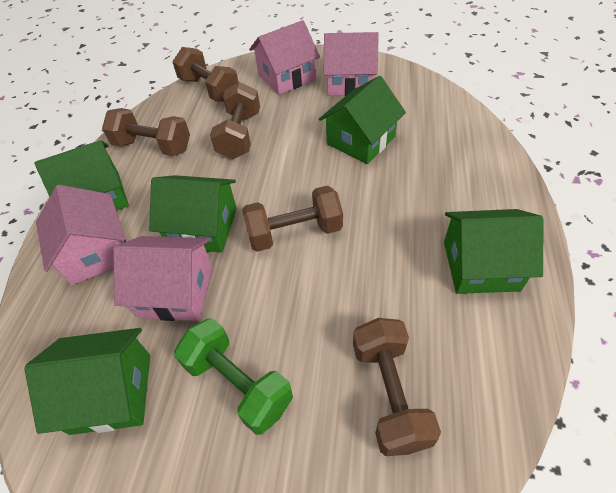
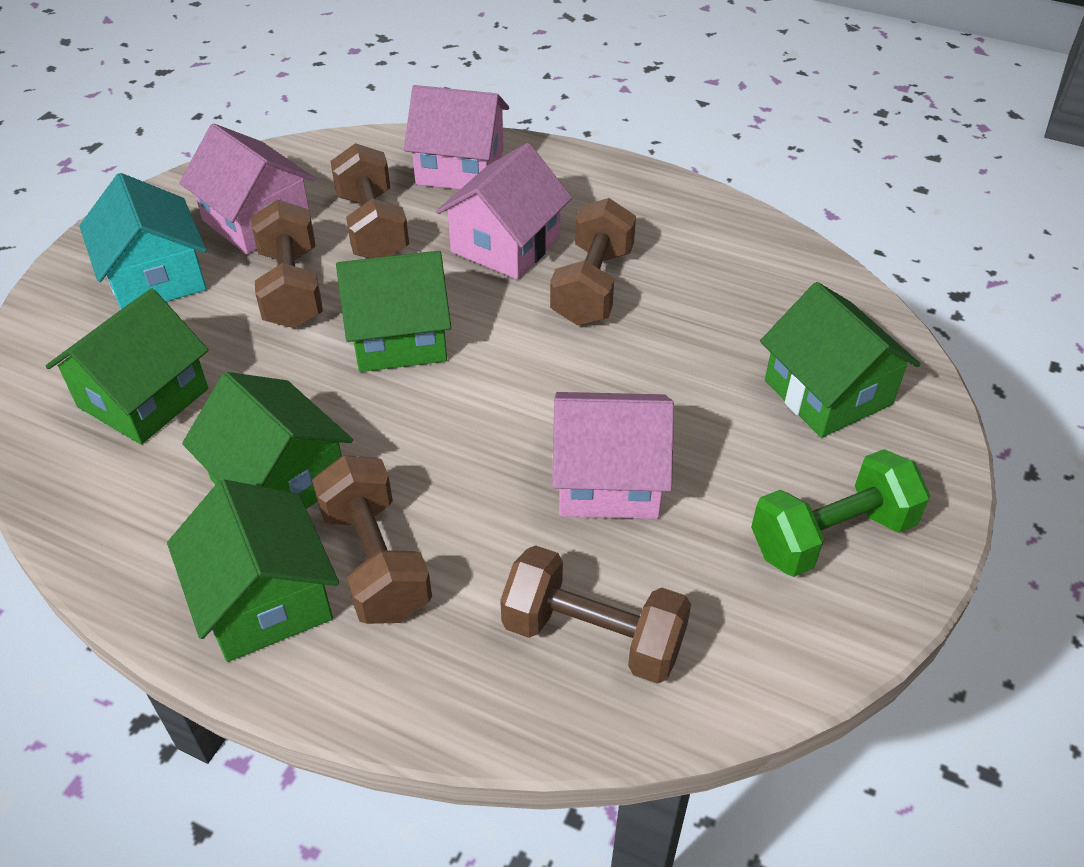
turquoise house: none = 0 -> [79,173,207,309] = 1

